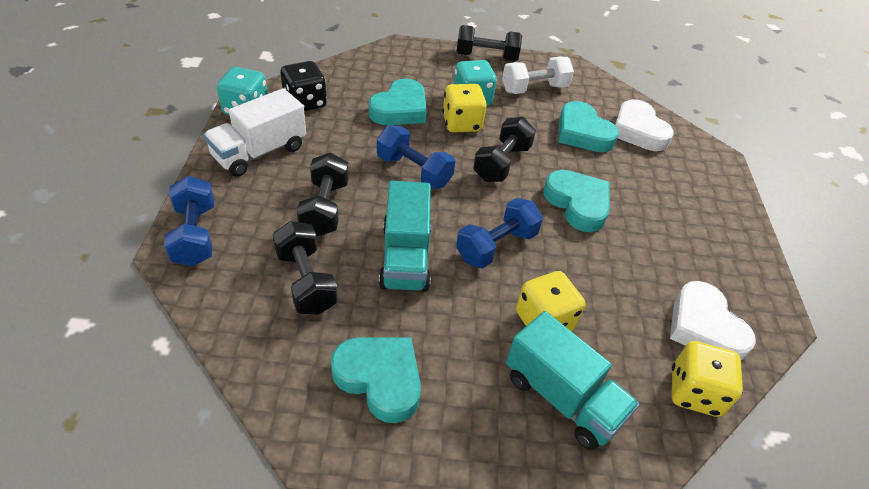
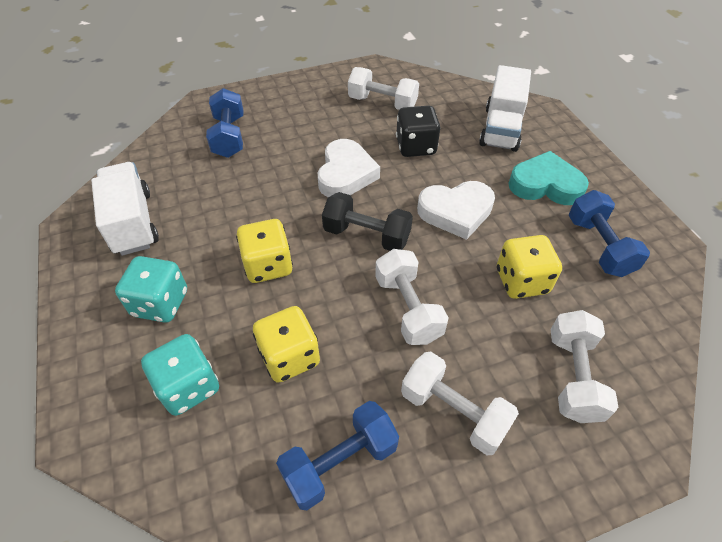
black dumbbell: [272,221,338,315] [297,153,349,236] [457,25,522,61] [473,117,536,182] = 4 -> [322,192,413,251] = 1
turquoise heart: [331,338,421,423] [369,79,427,125] [543,170,610,232] [558,101,619,152] = 4 -> [508,151,589,205] = 1
turquoise truck: [379,181,431,292] [506,311,640,450] = 2 -> none = 0
white dumbbell: [502,57,574,94] = 1 -> [348,67,419,110] [375,249,449,345] [401,352,519,455] [551,310,618,423] = 4
white truck: [204,88,306,177] = 1 -> [91,162,159,256] [479,65,531,152] = 2

